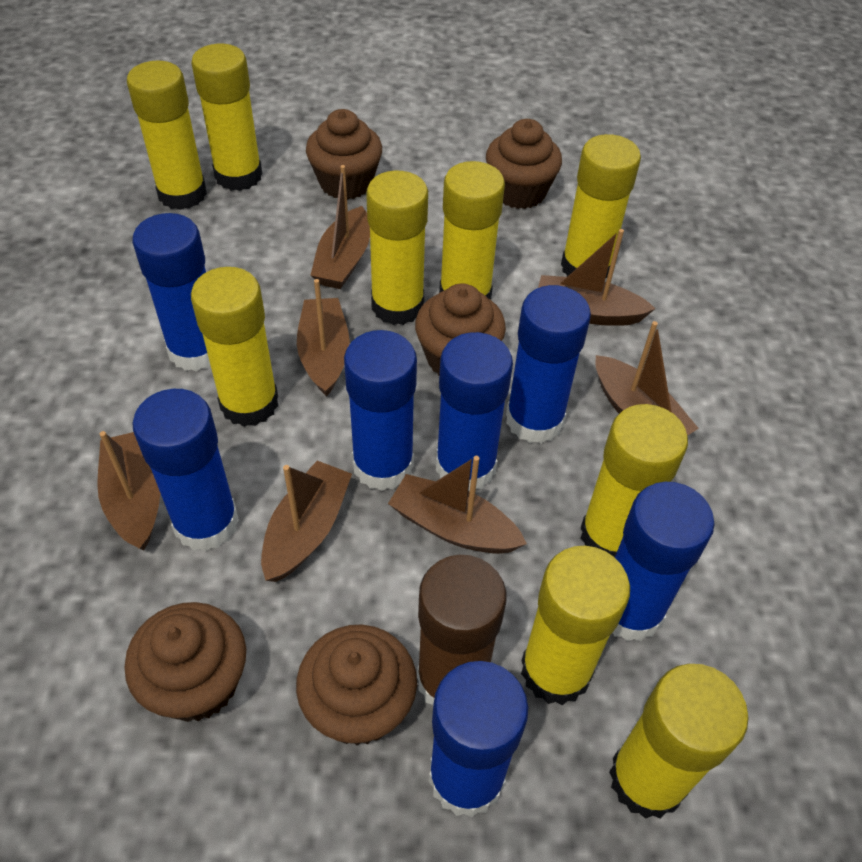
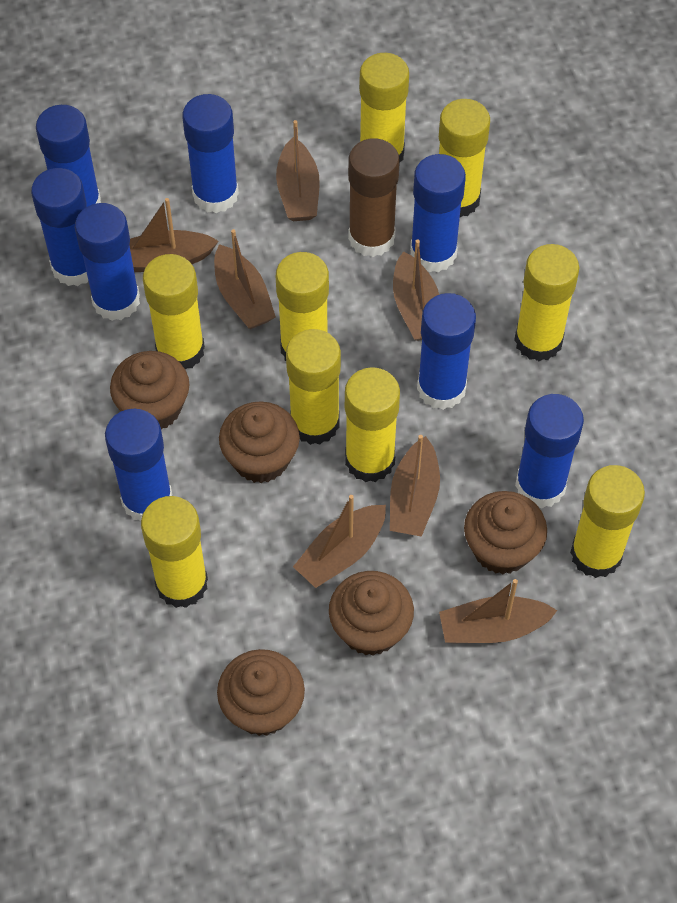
blue glue stick: [132,213,210,371] [132,389,239,551] [344,330,417,491] [429,661,528,818] [436,332,513,492] [506,285,591,444] [613,482,714,641] = 7 -> [31,168,88,286] [36,105,101,207] [75,203,140,321] [105,409,172,521] [182,94,239,213] [410,154,466,273] [417,293,476,410] [515,394,584,508] = 8

